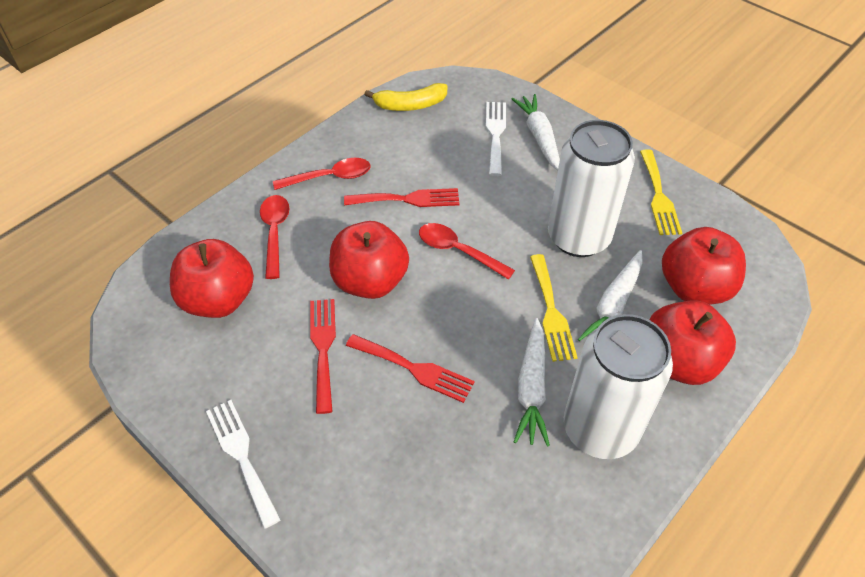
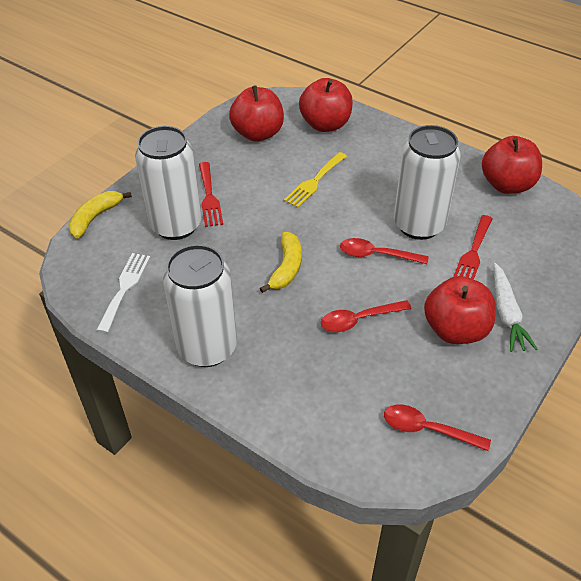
red fork: [310,299,336,414] [344,188,459,207] [346,334,475,403] = 3 -> [199,162,223,227] [453,215,493,279] = 2
white can: [548,120,635,257] [564,314,673,459] = 2 -> [135,126,202,240] [163,244,237,367] [394,125,461,240] = 3
white carrot: [512,94,560,170] [514,318,550,447] [578,250,643,341] = 3 -> [494,263,537,352] = 1
white fork: [206,400,281,529] [486,102,506,176] = 2 -> [96,253,150,333] = 1
yellow banana: [364,83,448,111] = 1 -> [69,191,132,238] [260,232,302,293] = 2
yellow fork: [530,254,578,362] [640,149,682,235] = 2 -> [284,152,347,208] = 1

